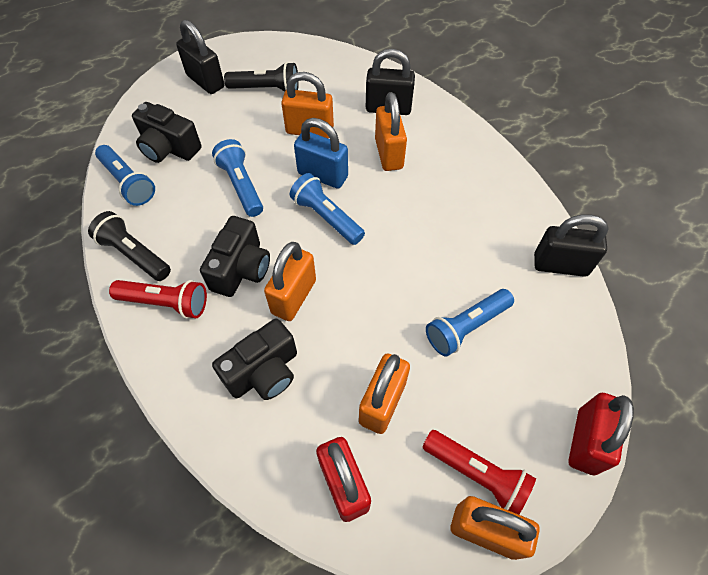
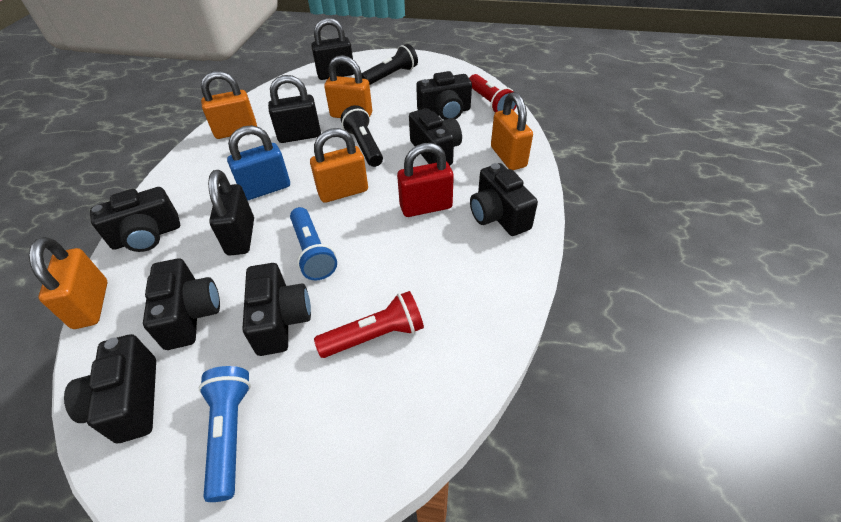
black camera: [132,102,201,163] [200,216,270,297] [212,319,297,400] = 3 -> [64,334,156,443] [90,187,180,252] [143,258,220,350] [242,263,311,356] [409,108,462,165] [416,71,472,120] [470,163,538,236] = 7
blue flashlight: [95,145,155,206] [212,139,263,217] [290,173,365,245] [426,289,514,357] = 4 -> [199,366,251,502] [290,207,337,281] = 2
red padlock: [316,437,371,522] [568,393,634,475] = 2 -> [397,143,454,217] = 1

